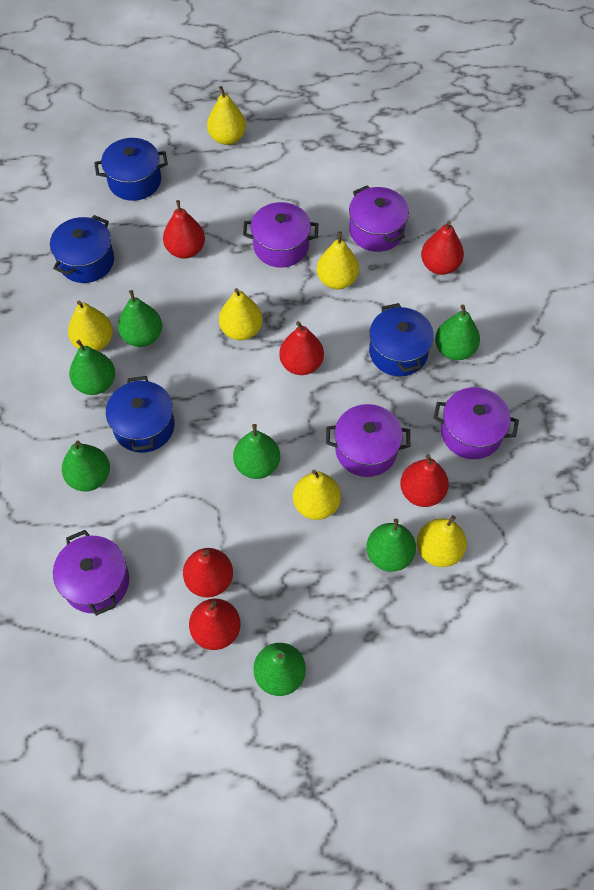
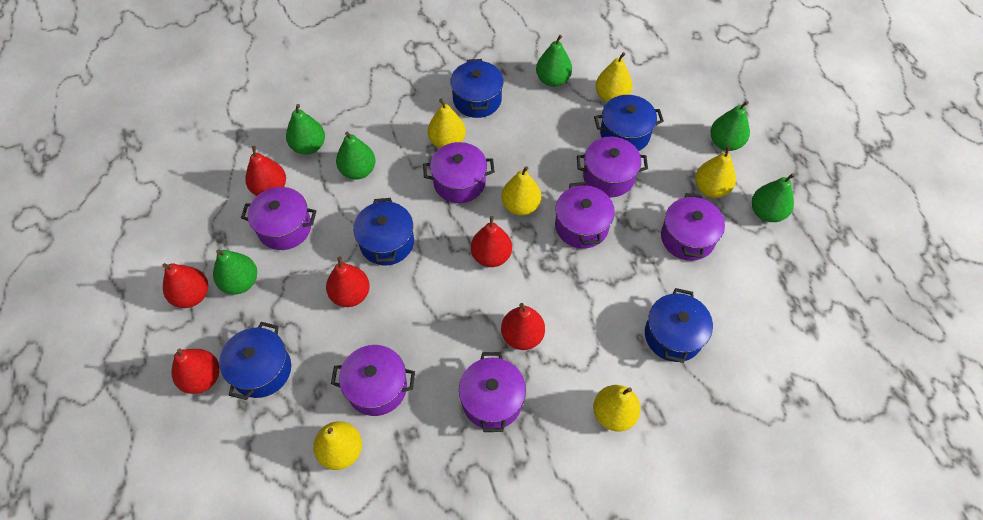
blue pot: [50,215,114,283] [94,138,168,201] [106,376,175,453] [369,303,434,376] = 4 -> [219,322,291,400] [353,198,414,265] [450,59,504,118] [594,95,664,151] [645,288,713,363] = 5
green pear: [62,441,110,491] [69,340,115,395] [118,290,162,347] [233,424,280,479] [253,643,306,696] [366,519,416,572] [435,305,480,360] = 7 -> [213,249,257,294] [286,104,325,155] [336,132,375,180] [536,35,572,87] [710,101,750,151] [752,173,795,222] = 6
purple pot: [53,530,129,616] [243,202,318,268] [326,404,410,477] [349,185,409,252] [433,387,519,459] = 5 -> [241,187,316,250] [331,345,415,416] [423,142,495,203] [459,352,526,432] [555,182,615,249] [577,137,648,197] [661,193,725,261] = 7

